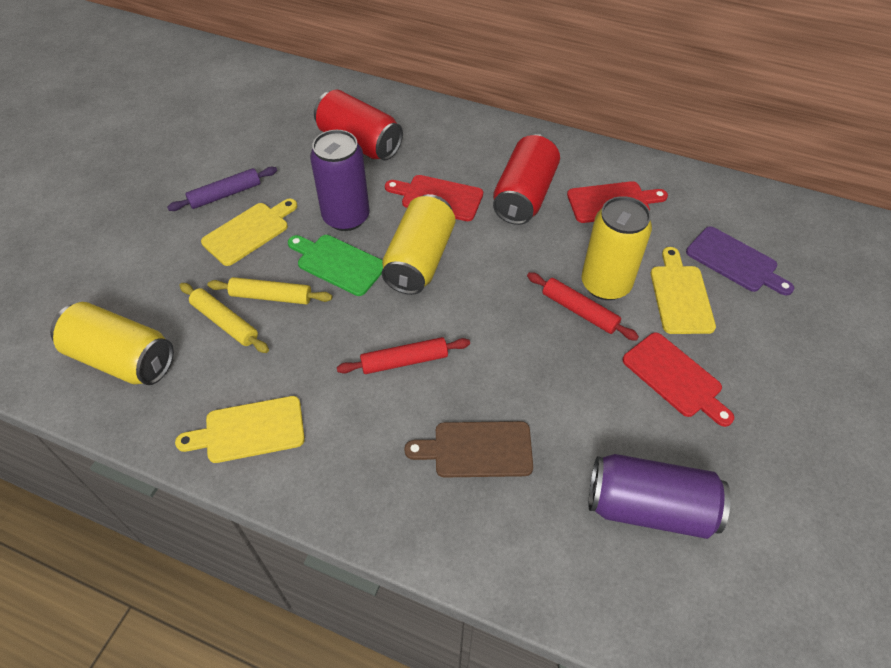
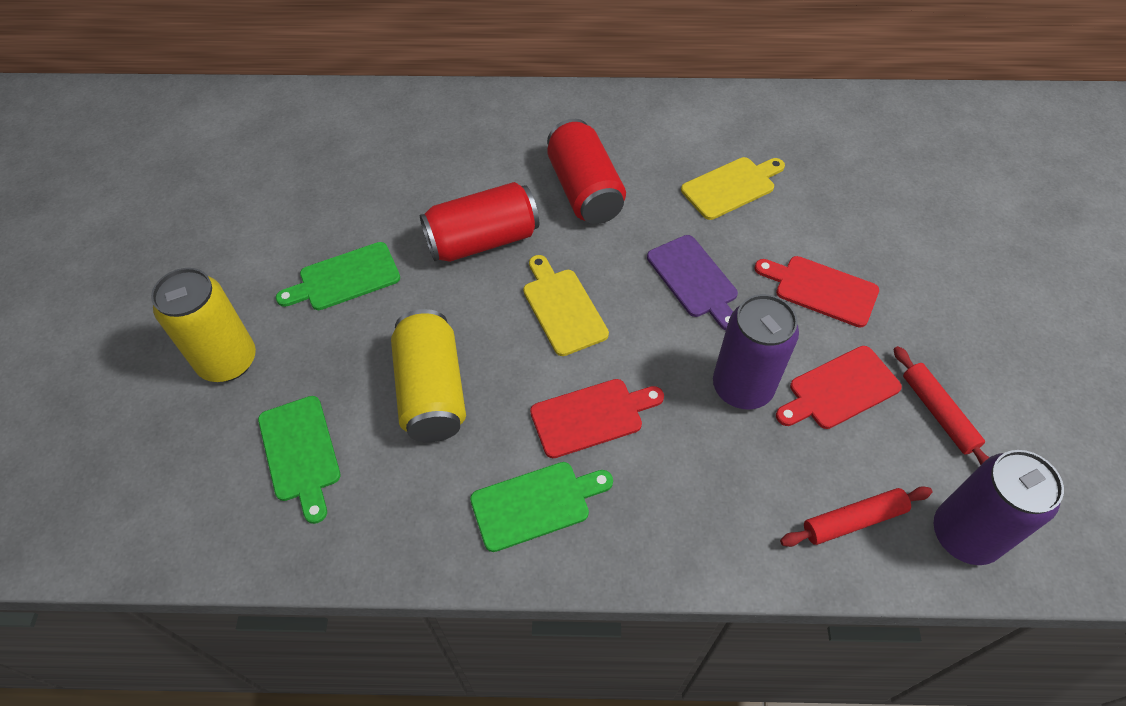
brown cutting board: [404,421,533,478] = 1 -> none = 0
green cutting board: [288,235,383,296] = 1 -> [258,396,340,524] [276,242,400,310] [470,462,613,552] = 3
purple rolling pin: [167,167,277,211] = 1 -> none = 0
yellow can: [50,302,174,385] [382,194,455,295] [581,196,652,300] = 3 -> [151,268,256,382] [391,309,466,442] = 2
yellow cutting board: [175,396,305,463] [201,199,297,266] [651,247,716,334] = 3 -> [523,255,609,356] [681,157,785,220] = 2
yellow rolling pin: [179,283,269,353] [207,277,332,304] = 2 -> none = 0

